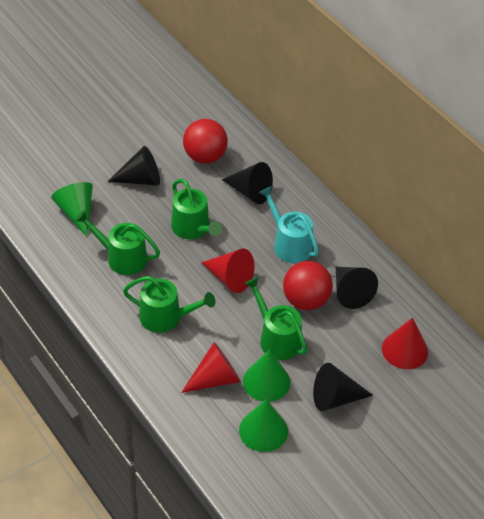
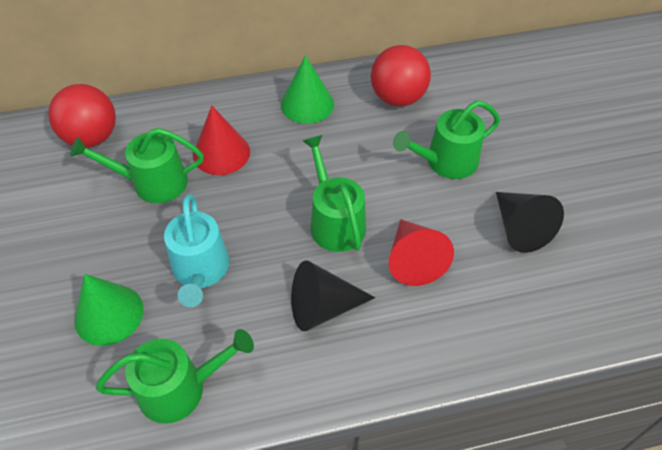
black cone: [108,146,160,186] [222,162,273,204] [313,363,373,411] [336,267,378,309] = 4 -> [291,260,375,331] [496,192,564,253] = 2
green cone: [51,182,93,237] [239,399,288,452] [243,350,290,402] = 3 -> [74,274,144,346] [281,55,334,124] = 2
red cone: [181,342,241,393] [201,249,255,293] [382,318,428,369] = 3 -> [193,106,250,175] [389,219,454,286] = 2

